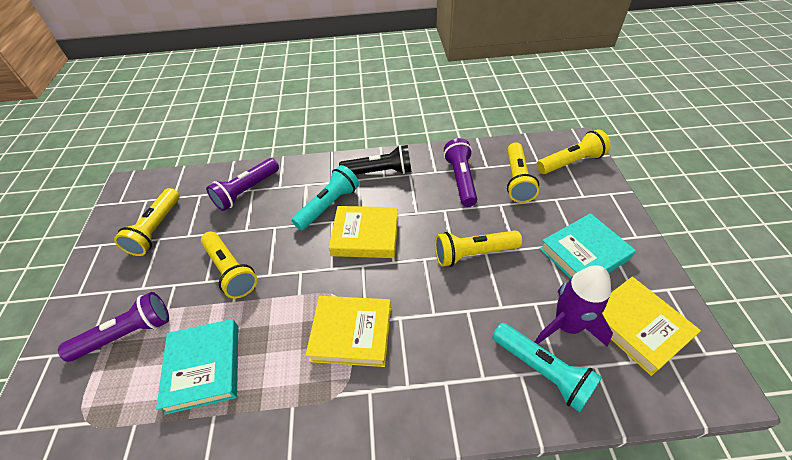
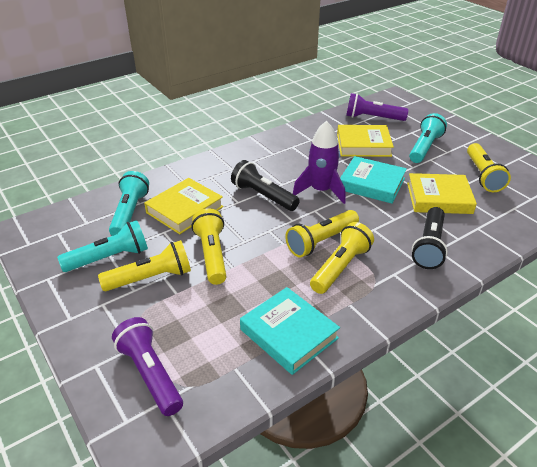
black flashlight: [339,145,411,175] = 1 -> [231,160,300,211] [412,207,448,269] = 2
purple flashlight: [58,292,169,362] [206,158,279,211] [444,138,477,207] = 3 -> [112,317,183,416] [346,93,409,121] = 2
turquoise flashlight: [292,165,359,231] [492,323,602,412] = 2 -> [57,220,148,272] [109,171,149,236] [409,113,447,163] = 3

